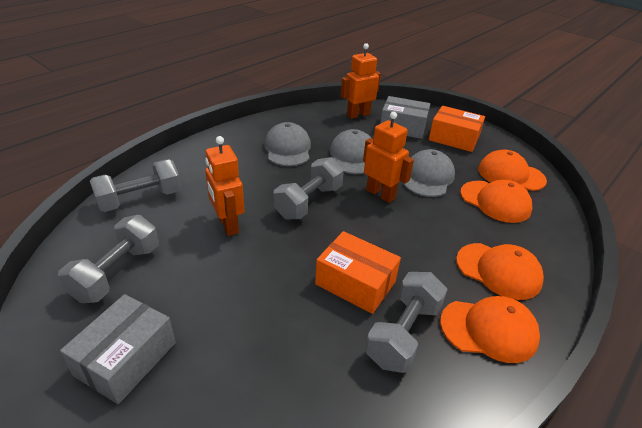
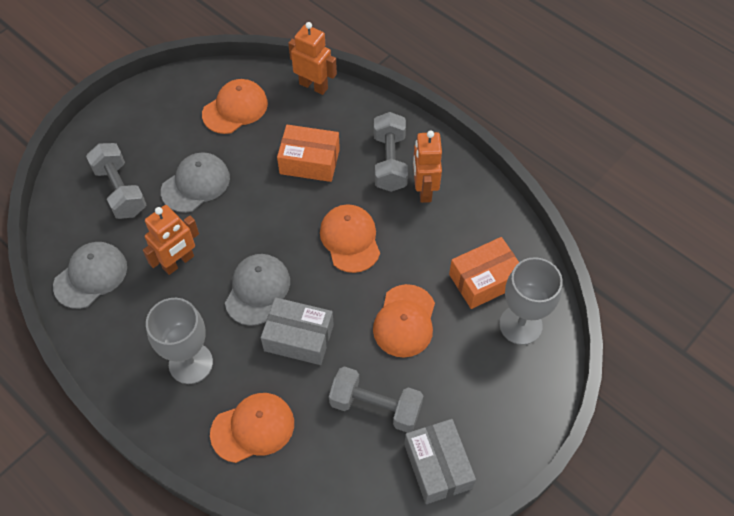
grey dumbbell: [58,215,159,303] [90,159,181,212] [274,157,344,220] [365,272,448,373] = 4 -> [86,143,146,219] [329,367,423,433] [374,112,408,192] = 3
grey goblet: none = 0 -> [146,298,213,384] [499,257,563,345] = 2

